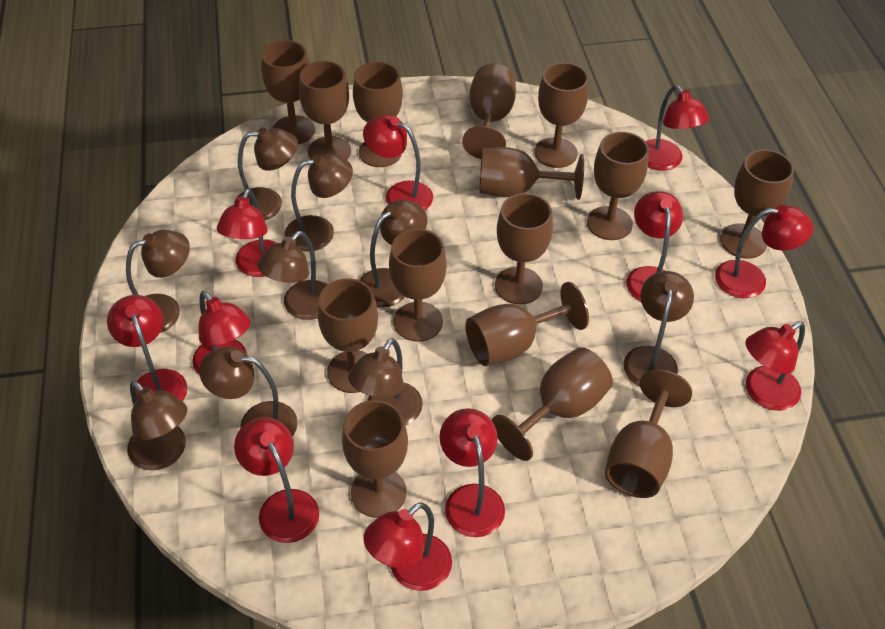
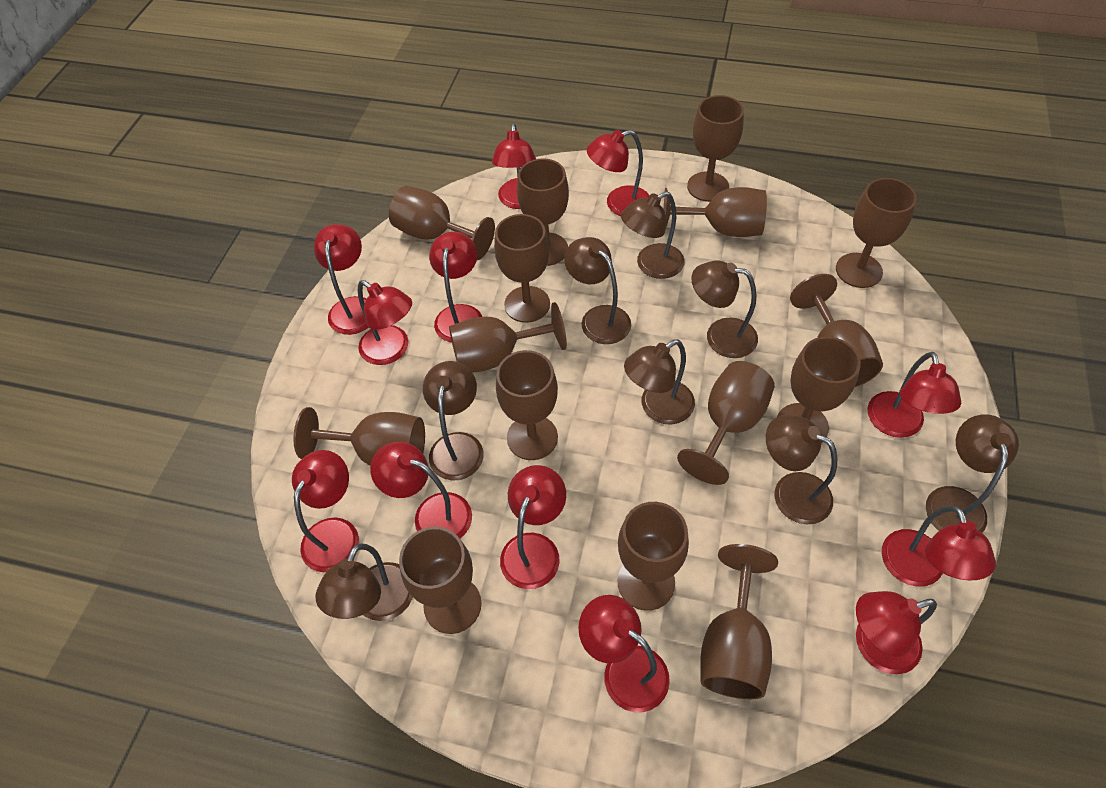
brown lamp: [126,230,190,333] [127,381,187,471] [199,347,298,436] [234,127,298,220] [257,231,328,320] [285,154,353,251] [348,338,423,426] [360,200,427,307] [624,271,694,386] = 9 -> [316,544,413,621] [423,361,484,481] [564,237,631,344] [621,191,685,279] [624,339,695,424] [691,260,758,358] [766,415,837,524] [926,414,1019,533] = 8
red lamp: [107,295,188,402] [192,291,251,374] [217,189,277,277] [234,417,319,543] [363,115,433,210] [363,502,452,591] [439,408,505,537] [626,191,683,302] [645,85,709,171] [715,205,813,298] [745,321,805,411] = 11 -> [292,450,359,572] [314,224,368,335] [358,280,412,365] [370,442,472,538] [429,232,482,343] [492,124,536,209] [500,465,566,589] [578,595,670,712] [587,130,650,216] [856,591,937,674] [867,352,961,438] [882,506,996,587] = 12

